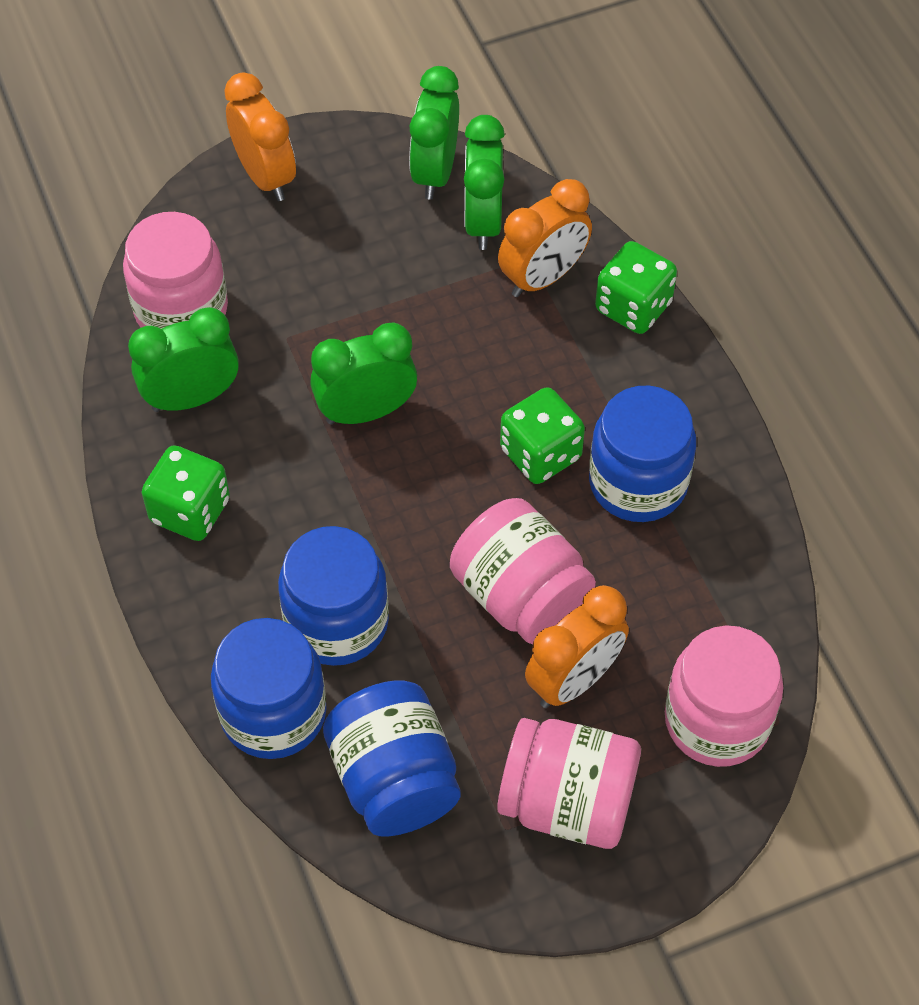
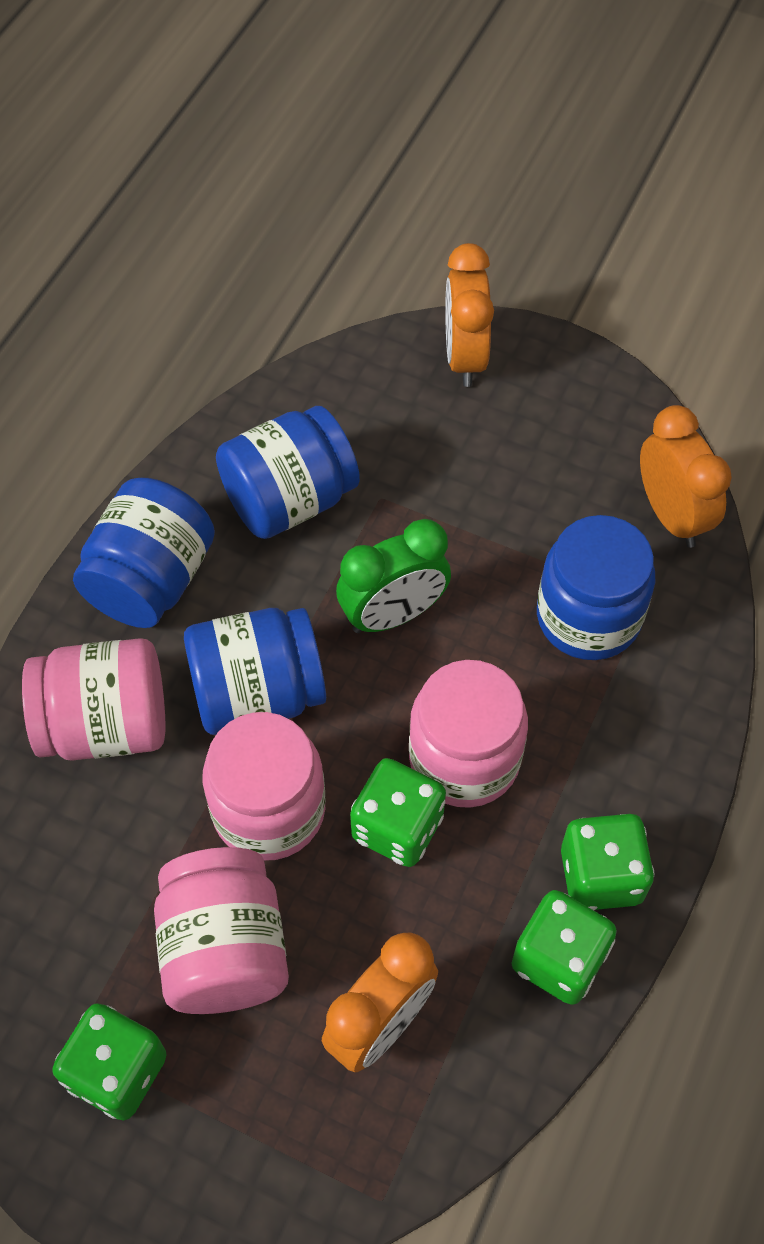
green clock: [128,307,239,412] [310,322,417,425] [409,66,459,200] [464,115,505,250] = 4 -> [336,519,451,633] = 1
green dice: [142,445,230,541] [500,387,585,484] [595,241,677,334] = 3 -> [52,1003,166,1120] [350,758,446,867] [512,890,617,1005] [561,814,655,910] = 4

